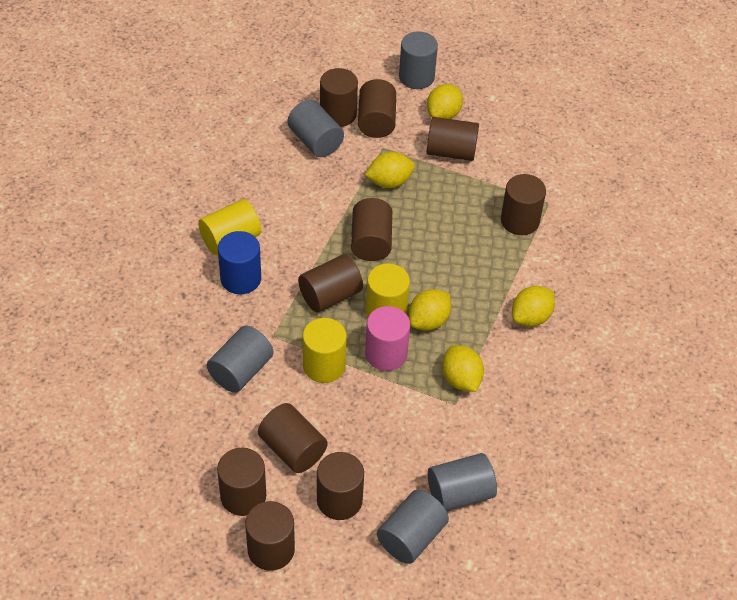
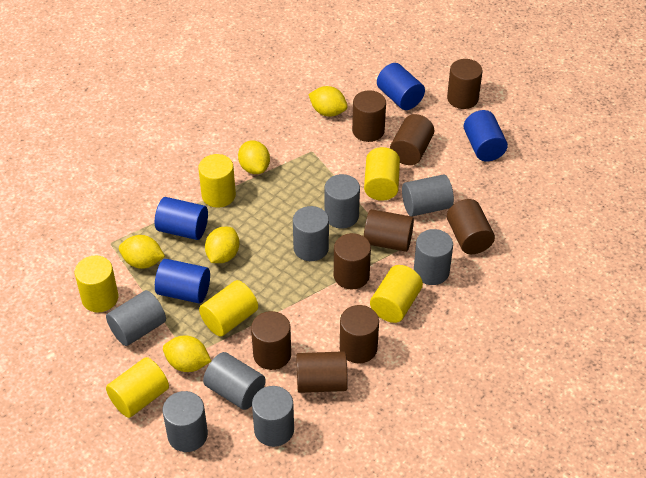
blue cylinder: [218,231,261,294] = 1 -> [155,197,208,240] [155,259,210,303] [377,63,425,110] [464,110,508,161] = 4
brown cylinder: [217,448,266,516] [245,501,295,571] [258,403,328,473] [298,254,363,312] [317,452,364,520] [320,68,358,127] [351,198,392,261] [358,79,396,138] [427,117,479,161] [501,174,546,235] = 10 -> [251,311,291,370] [296,351,348,393] [334,233,371,289] [340,305,379,363] [352,90,386,142] [364,209,414,252] [390,114,434,165] [447,59,483,109] [447,199,495,254] = 9
grey cylinder: [207,326,274,393] [287,100,344,157] [377,490,449,564] [399,31,438,89] [428,453,497,511] = 5 -> [106,290,166,346] [162,391,208,452] [203,352,266,410] [252,386,294,447] [293,206,329,261] [325,174,360,228] [402,174,454,216] [414,229,453,285] = 8
pink cylinder: [365,306,410,371] = 1 -> none = 0
yellow cylinder: [198,199,261,255] [303,318,347,383] [366,264,410,317] = 3 -> [75,256,118,312] [106,357,169,418] [198,154,236,208] [199,280,258,337] [364,147,400,201] [370,265,423,323] = 6

